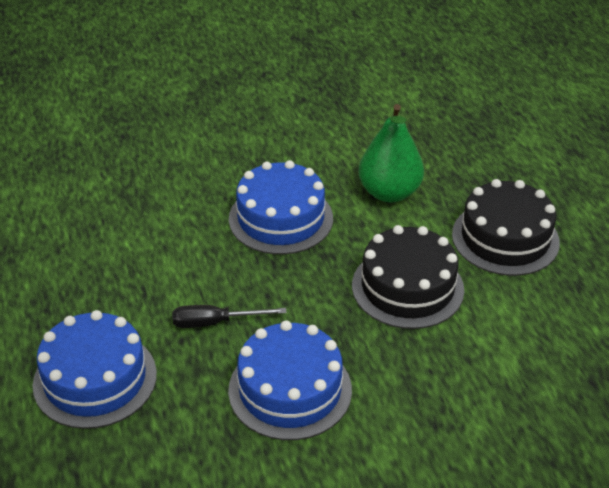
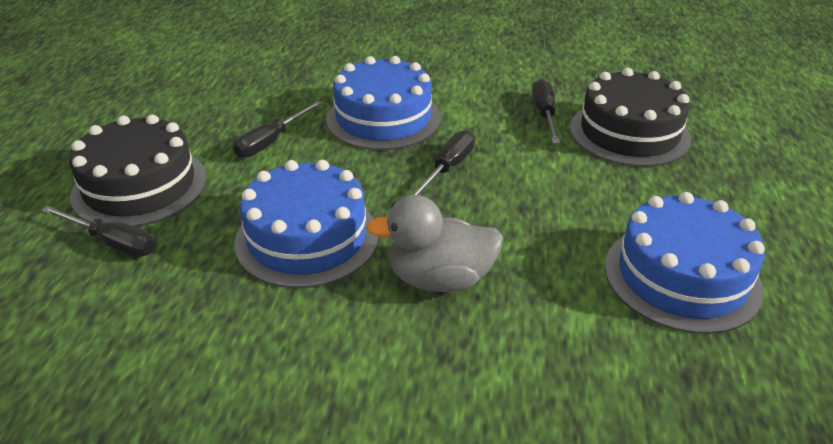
black screwdriver: [172,305,287,328] = 1 -> [41,206,155,257] [233,100,322,158] [411,130,475,195] [532,79,560,144] = 4
green pear: [358,104,424,203] = 1 -> none = 0
grey duck: none = 0 -> [367,195,503,292] = 1

